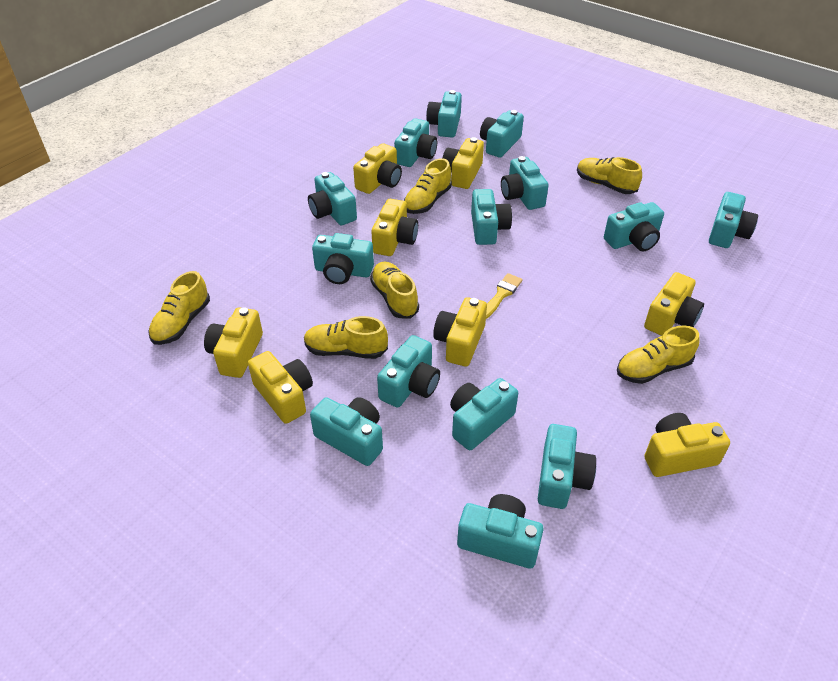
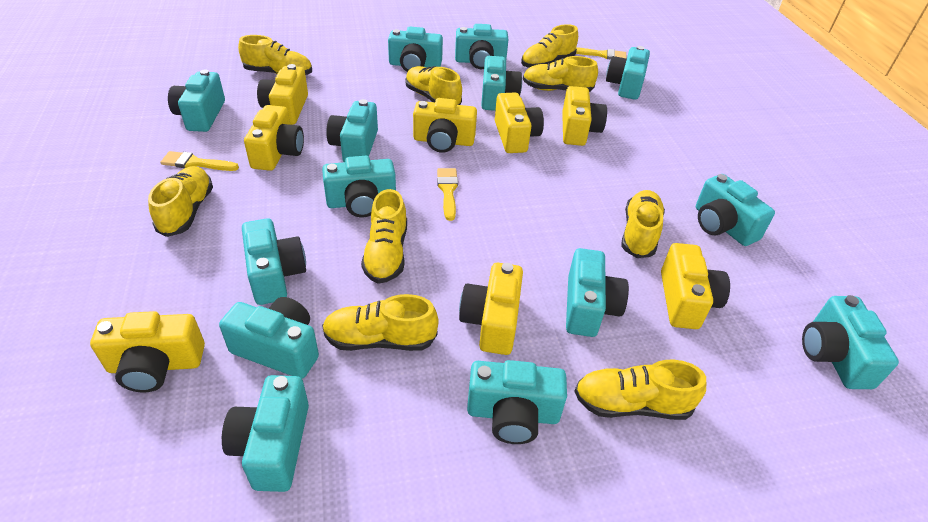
yellow brush: [486,273,523,319] = 1 -> [160,151,239,171] [437,168,458,221] [576,47,626,60] = 3
yellow shoe: [148,271,210,345] [304,316,388,359] [370,262,419,318] [404,158,452,214] [577,157,642,194] [617,326,699,384] = 6 -> [148,166,213,237] [238,35,312,75] [322,294,439,351] [361,189,407,284] [405,66,462,105] [521,24,578,68] [523,56,598,92] [574,360,706,420] [621,190,665,258] = 9

